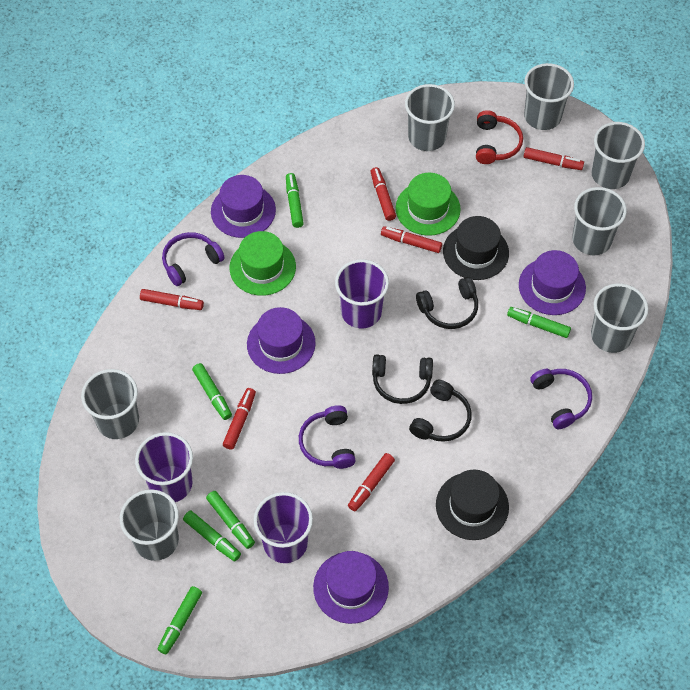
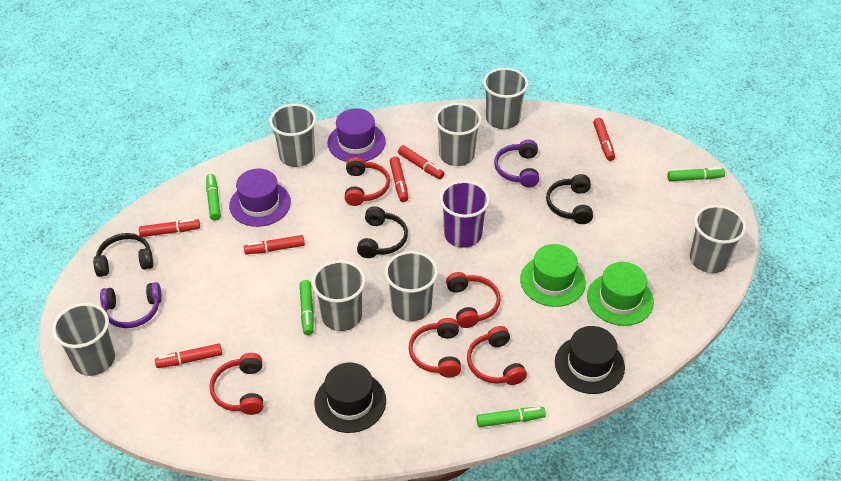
green marker: [157,586,202,654] [183,511,241,562] [192,363,232,420] [206,491,255,549] [286,173,304,228] [507,307,571,338] = 6 -> [206,174,221,221] [300,280,314,335] [476,407,546,427] [667,167,725,181] = 4
purple cup: [135,432,193,502] [254,492,313,563] [335,259,389,329] = 3 -> [440,180,490,248] = 1
purple hat: [211,175,276,238] [247,307,316,374] [313,551,389,624] [519,250,586,315] = 4 -> [229,169,291,227] [327,108,386,162] = 2
purple headphones: [162,232,225,286] [299,405,356,469] [530,369,592,429] = 3 -> [100,282,162,328] [494,139,539,187] = 2
red headphones: [476,110,523,164] = 1 -> [210,353,263,415] [345,157,390,206] [409,318,461,378] [446,272,501,328] [467,326,527,385] = 5

